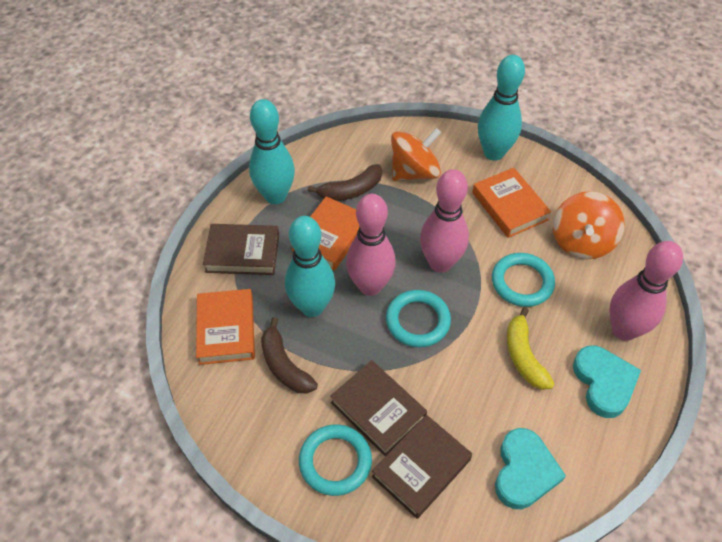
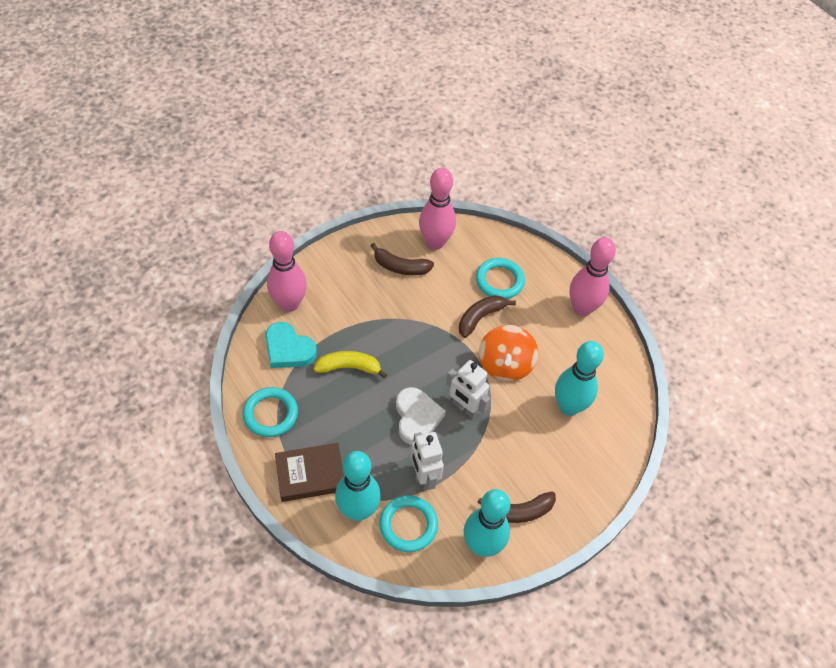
brown banana: [261,317,318,393] [308,164,382,201] = 2 -> [370,243,434,275] [459,295,516,338] [477,491,556,523] = 3
brown book: [203,224,279,275] [330,360,427,456] [372,415,472,519] = 3 -> [275,443,344,502] = 1
orange book: [196,289,255,365] [292,196,360,271] [472,168,551,238] = 3 -> none = 0
orange spinning top: [391,128,441,181] [553,191,625,259] = 2 -> [479,325,538,381] = 1
turquoise heart: [495,428,566,509] [573,346,641,418] = 2 -> [265,322,317,368] = 1
white heart: none = 0 -> [396,387,446,445] = 1
white robot: none = 0 -> [411,432,444,491] [446,360,490,419] = 2

